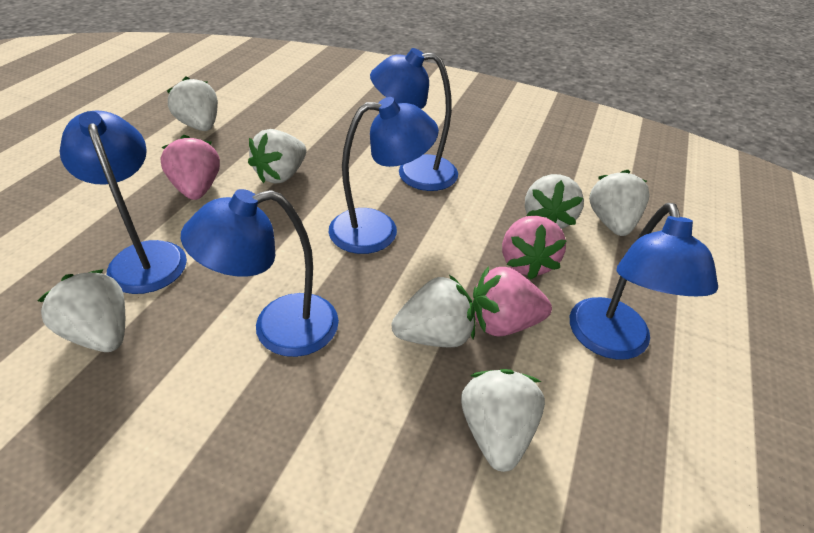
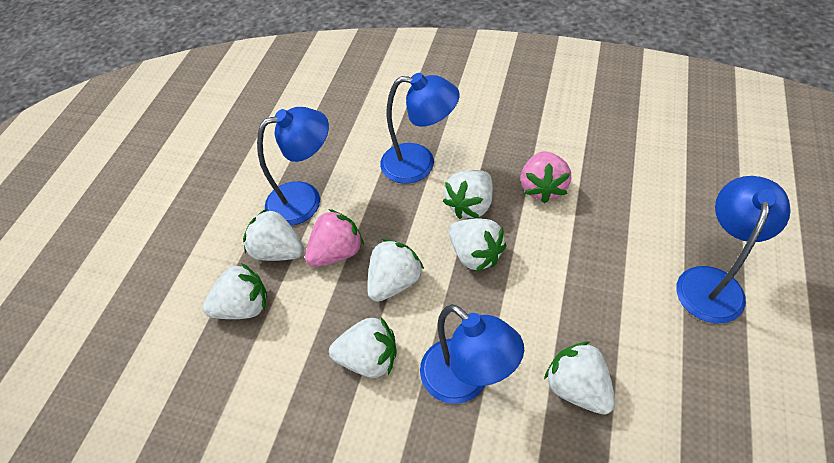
blue lamp: [60,110,187,294] [181,189,339,357] [329,97,439,254] [370,48,458,191] [570,203,718,360] = 5 -> [257,107,329,226] [380,73,460,184] [420,304,524,404] [676,176,791,323] = 4
pink strawberry: [160,135,220,200] [473,266,552,337] [502,216,567,280] = 3 -> [305,209,364,267] [521,151,571,203] = 2

